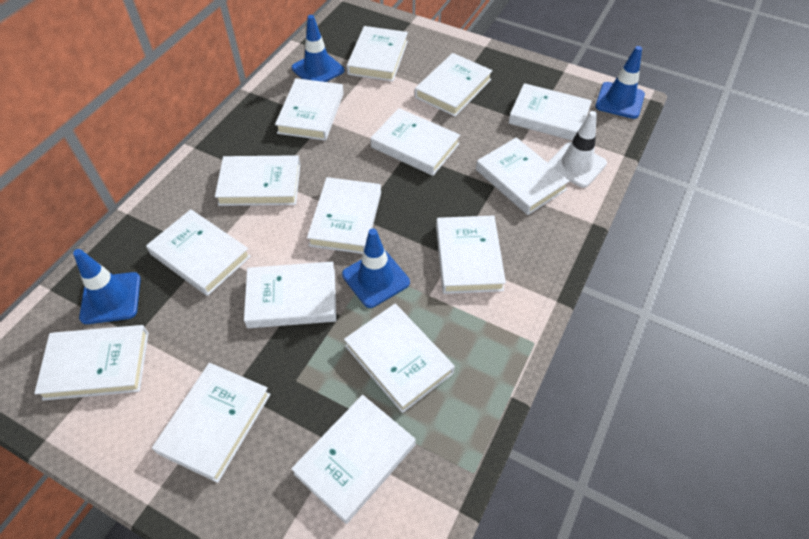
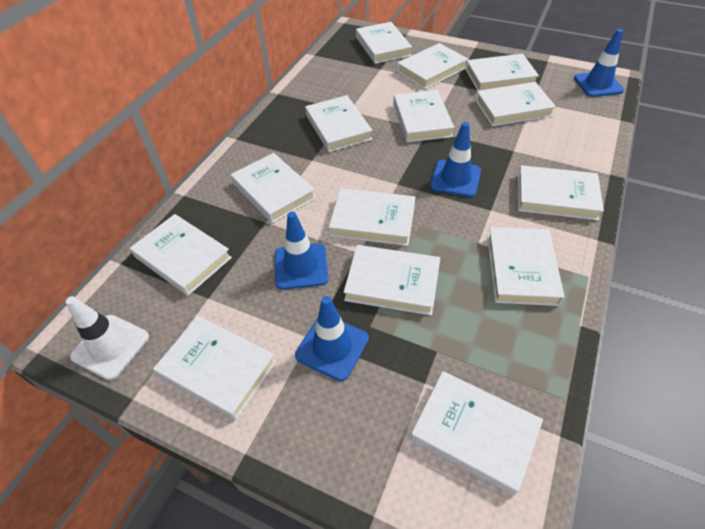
white book: [34,325,148,401] [146,209,251,296] [152,363,270,483] [215,155,300,206] [244,262,336,328] [275,78,344,141] [291,395,416,524] [307,177,381,254] [344,304,455,413] [347,26,408,81] [371,108,460,176] [415,53,493,117] [436,216,506,294] [476,138,570,215] [509,83,592,141] = 15 -> [130,214,232,296] [153,316,276,420] [231,153,316,223] [305,95,373,152] [329,188,415,246] [344,245,440,316] [356,22,412,64] [393,90,455,142] [397,43,468,89] [411,371,543,496] [465,54,539,91] [475,82,556,126] [487,227,565,306] [518,165,604,221] = 14

